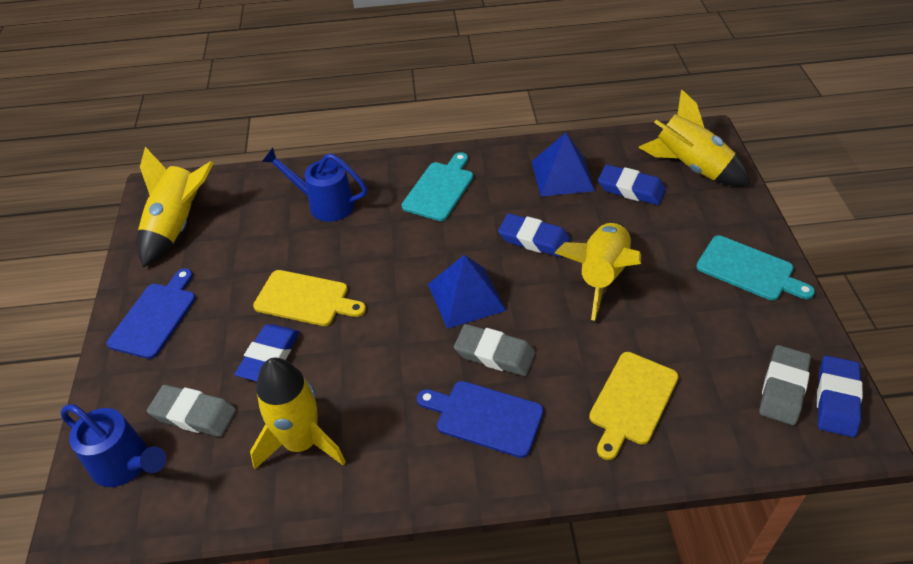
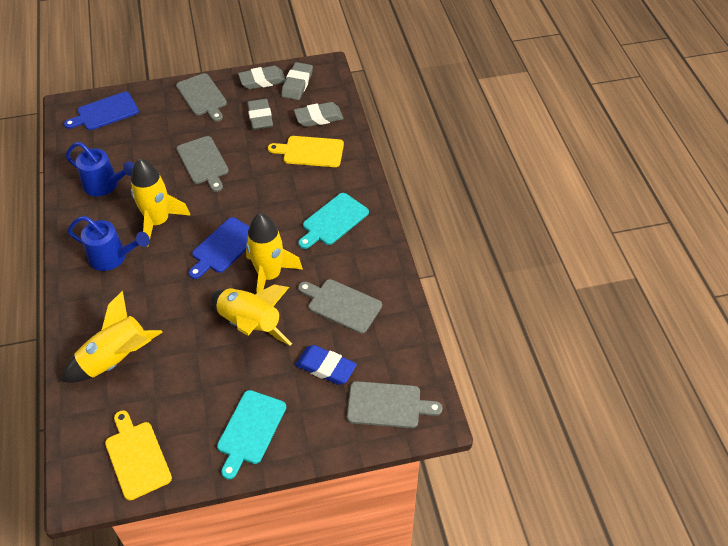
blue eraser: [235,324,300,381] [498,213,570,257] [598,165,666,205] [817,355,863,437] = 4 -> [295,345,357,385] = 1
blue pyramid: [428,255,506,329] [532,133,595,197] = 2 -> none = 0
grey cutting board: none = 0 -> [176,73,227,122] [177,136,229,192] [298,279,382,334] [347,381,443,428] = 4
grey eraser: [147,385,236,437] [454,324,535,376] [759,345,811,425] = 3 -> [238,66,286,89] [247,99,273,130] [281,62,313,100] [294,102,343,127] = 4

